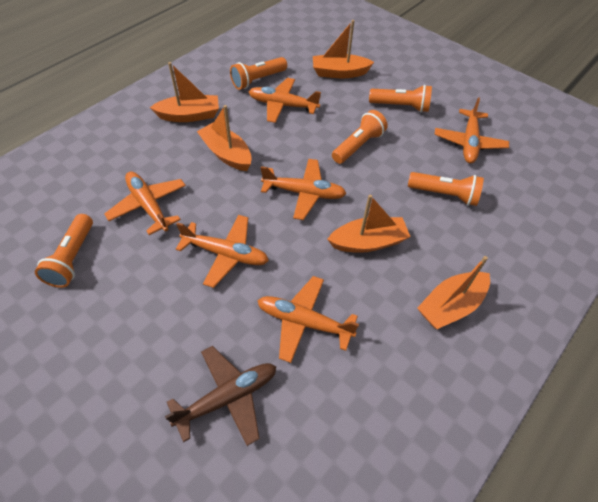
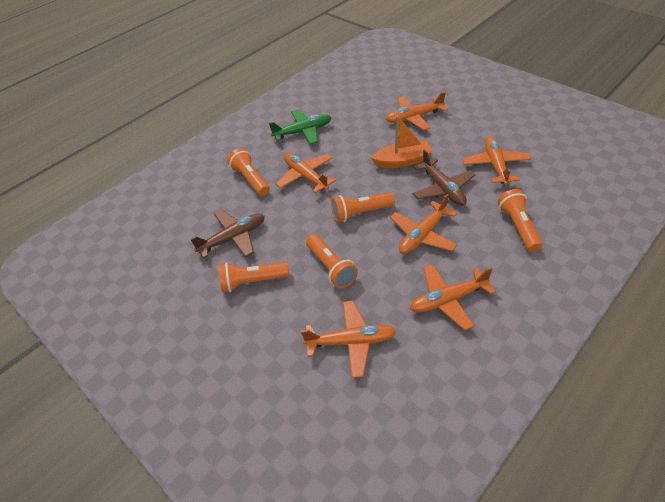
brown plane: [165,346,277,446] = 1 -> [190,210,265,258] [413,149,475,206] = 2
green plane: none = 0 -> [269,110,332,145] = 1
orange boat: [150,62,219,122] [197,105,252,171] [313,20,374,78] [327,194,411,253] [417,256,490,329] = 5 -> [371,116,433,168] = 1

